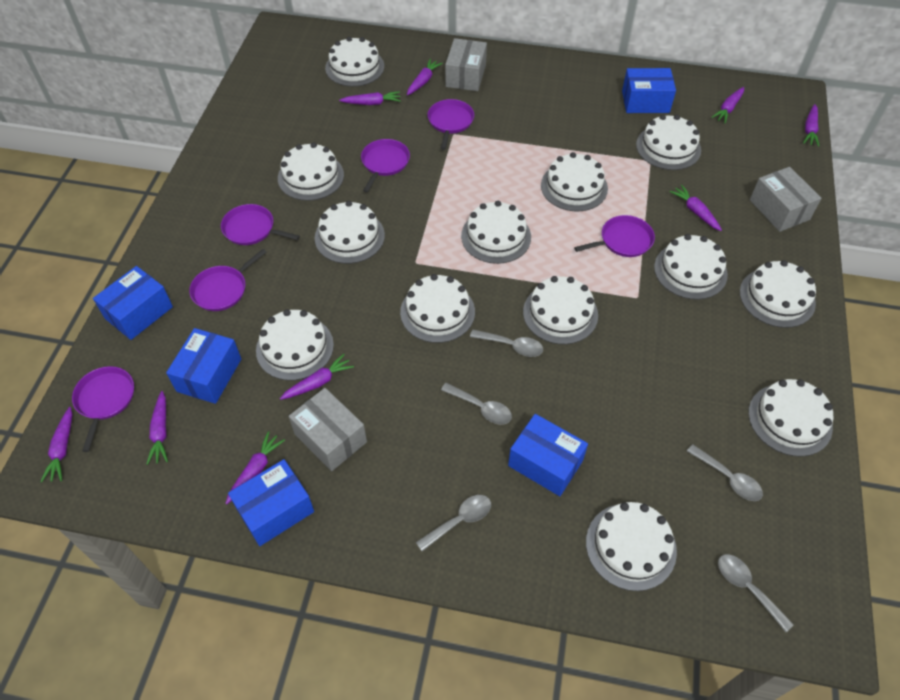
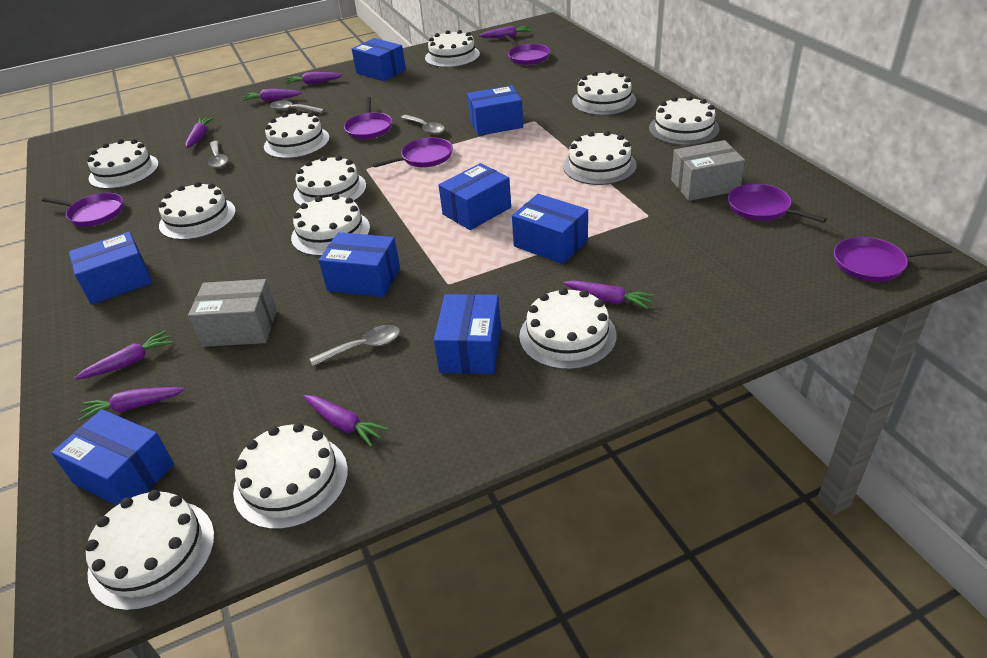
blue box: [93,266,173,340] [166,328,241,404] [228,459,314,546] [508,414,588,496] [622,68,676,113] = 5 -> [51,409,174,505] [69,232,152,305] [319,232,400,297] [352,38,406,81] [434,294,501,374] [439,163,511,230] [468,85,523,136] [512,194,588,264] = 8
grey box: [289,388,367,471] [445,38,487,91] [750,167,821,232] = 3 -> [188,279,277,347] [671,140,745,201] = 2
grey spoon: [416,495,491,551] [441,383,512,425] [470,329,543,357] [687,444,763,501] [718,554,794,632] = 5 -> [208,141,228,168] [270,100,325,113] [310,325,400,366] [401,115,445,135] = 4
purple carrot: [40,407,72,482] [147,391,168,465] [225,431,285,504] [280,354,354,400] [339,91,401,105] [407,59,443,95] [669,185,722,231] [711,87,744,124] [803,104,819,147] = 9 -> [75,330,173,380] [78,387,185,421] [186,117,214,148] [242,89,302,102] [286,72,343,85] [303,395,389,447] [479,26,532,38] [563,280,654,309] = 8
white cake: [256,309,334,381] [278,142,344,201] [315,201,385,264] [325,37,384,87] [400,274,475,343] [461,201,531,264] [523,276,598,344] [541,152,608,211] [586,502,677,591] [636,115,701,170] [654,234,728,300] [740,260,816,328] [748,379,833,457] = 13 -> [85,490,215,611] [87,139,159,189] [159,182,236,240] [233,423,348,530] [264,111,330,159] [291,194,370,256] [293,155,366,206] [425,30,480,68] [519,288,617,370] [563,131,637,185] [572,70,636,116] [649,96,720,146] = 12

